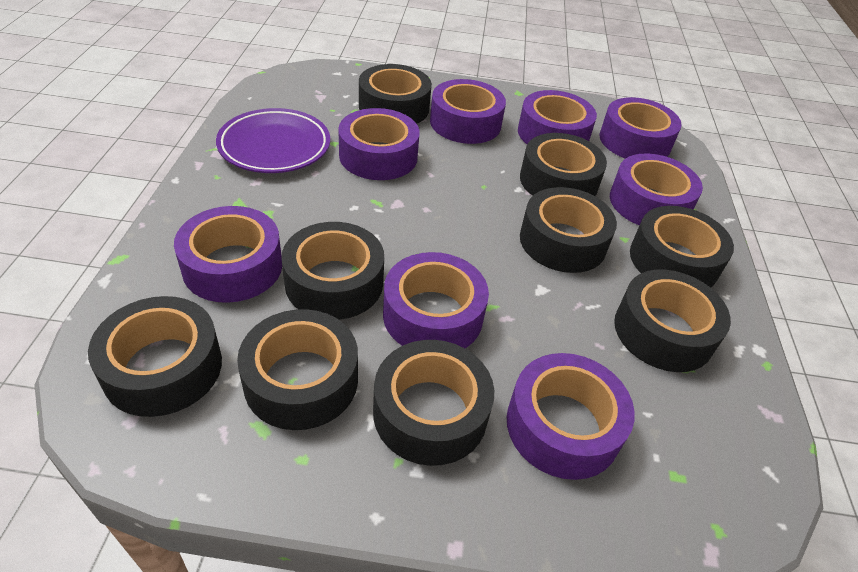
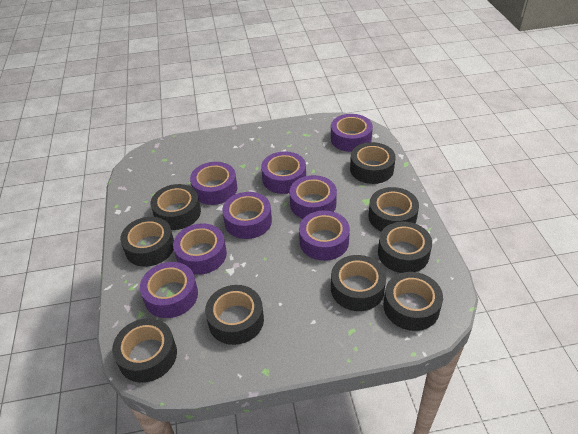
purple plate: [216,108,330,173] = 1 -> none = 0

